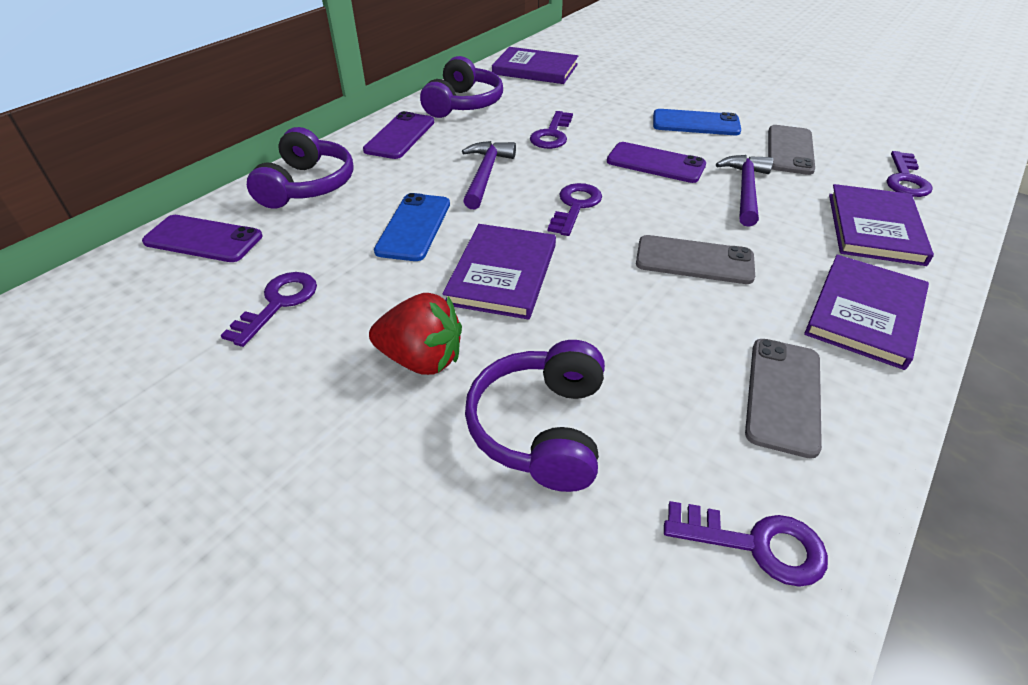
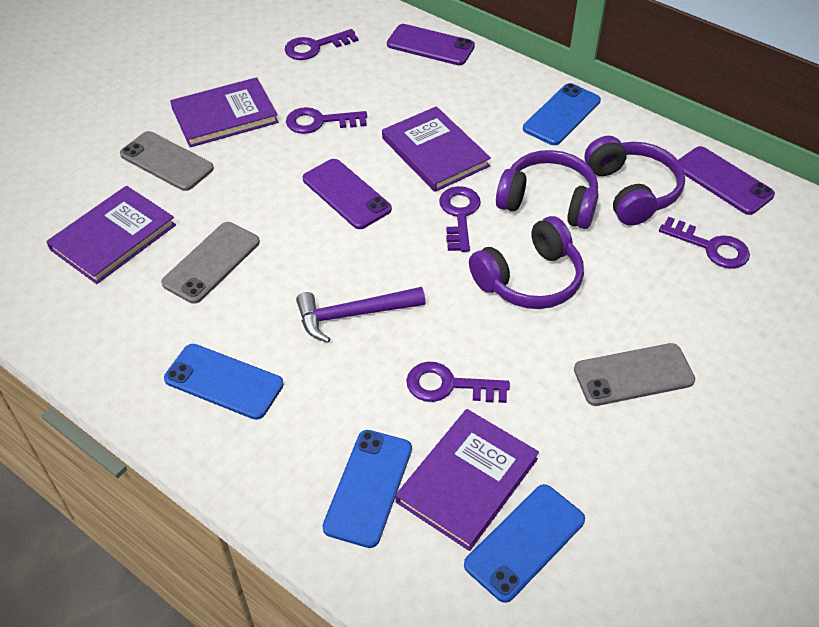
blue phone: [374,193,450,261] [653,109,741,135] = 2 -> [164,344,284,420] [322,430,412,548] [464,484,585,603] [523,83,601,145] = 4
purple hammer: [462,141,516,210] [716,155,773,227] = 2 -> [296,287,425,343] = 1
red strawberry: [369,293,462,375] = 1 -> none = 0

